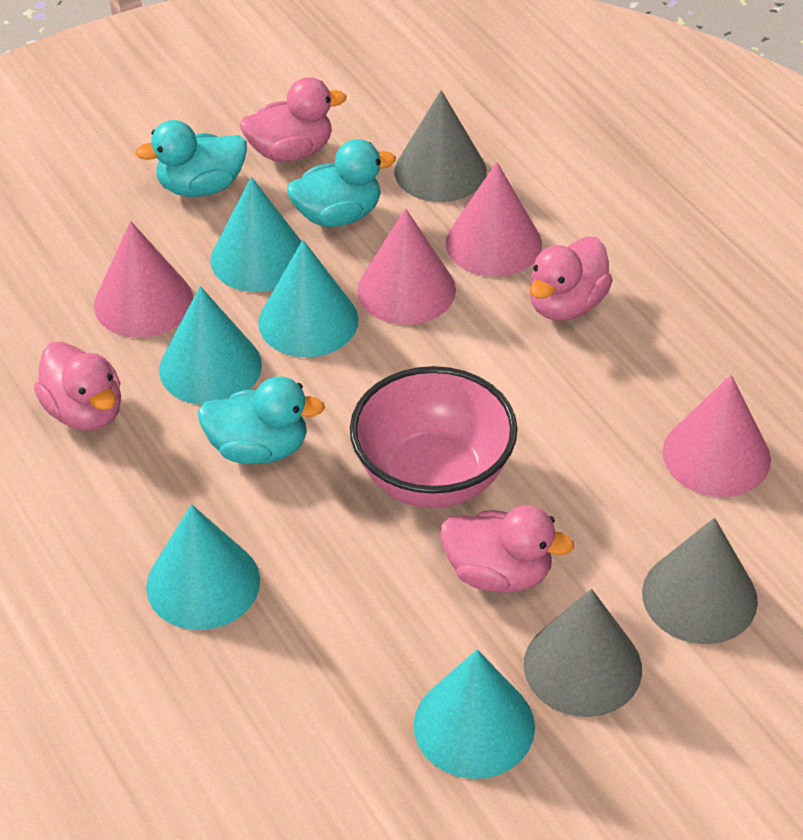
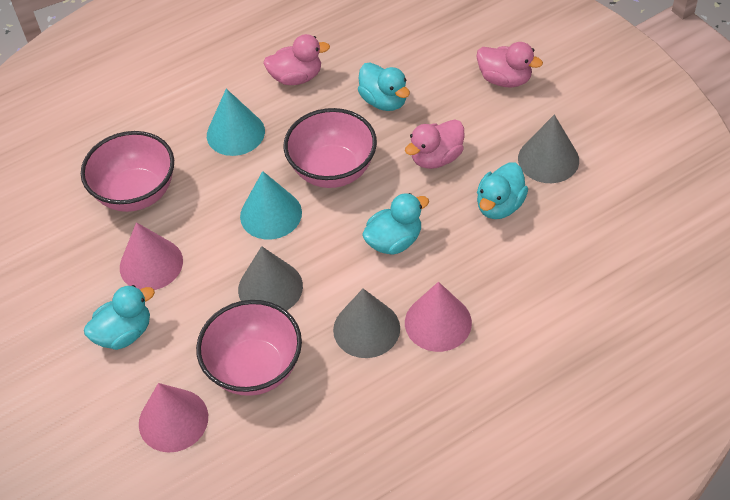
pink bowl: [350,366,517,508] = 1 -> [81,131,174,212] [196,300,302,396] [284,108,377,188] = 3
pink cone: [94,221,193,338] [357,208,456,325] [446,162,542,277] [663,375,771,497] = 4 -> [120,222,183,290] [139,383,208,453] [405,282,472,352] = 3
pink duck: [34,341,121,431] [240,77,347,162] [440,505,574,593] [530,237,613,321] = 4 -> [263,34,330,85] [405,119,464,169] [476,42,543,87] = 3
turquoise cone: [146,504,260,630] [159,286,262,405] [210,177,302,292] [258,240,359,357] [414,649,535,779] = 5 -> [207,89,265,156] [240,171,302,239] = 2
turquoise duck: [136,120,247,197] [198,376,325,464] [287,139,396,227] = 3 -> [84,285,155,350] [358,62,410,111] [362,193,429,255] [477,162,528,219] = 4

